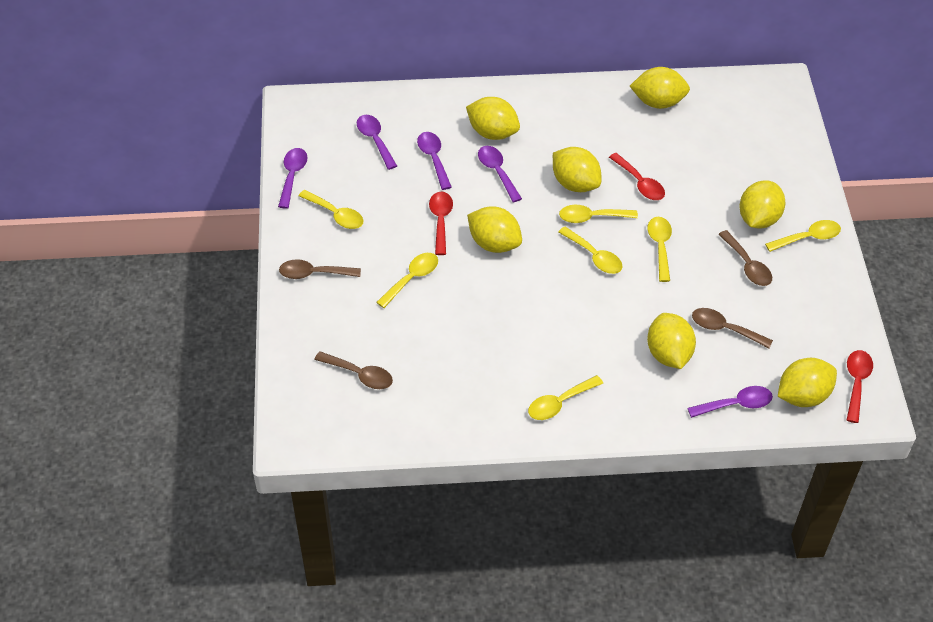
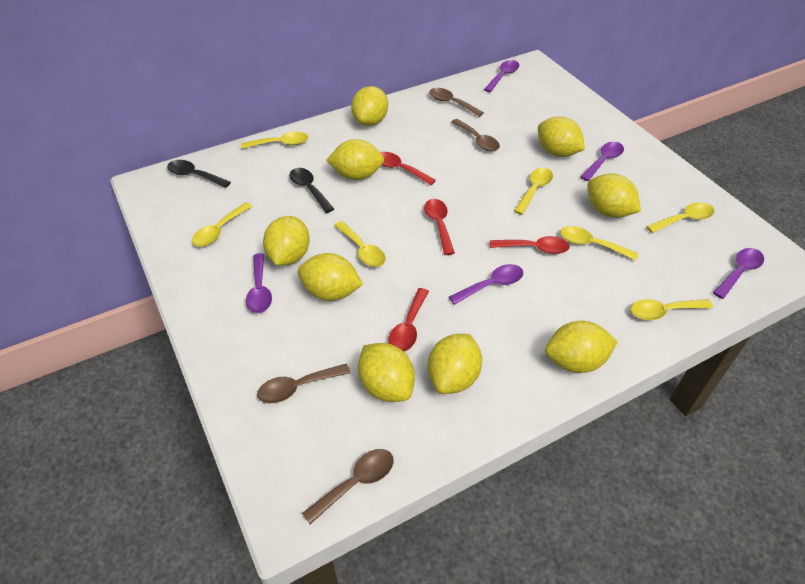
black spoon: none = 0 -> [167,160,231,188] [290,168,334,213] = 2
red spoon: [429,192,453,255] [609,153,665,200] [847,350,873,423] = 3 -> [380,152,436,185] [388,288,429,352] [424,199,455,255] [490,236,570,254] = 4
yellow lemon: [466,97,520,140] [467,206,522,253] [553,147,601,192] [630,67,690,109] [647,313,696,369] [739,180,785,229] [778,358,837,407] = 7 -> [263,216,310,266] [298,253,363,301] [327,139,384,180] [351,86,388,126] [358,343,415,402] [428,334,482,394] [538,116,585,157] [545,321,618,373] [588,173,641,218] = 9

